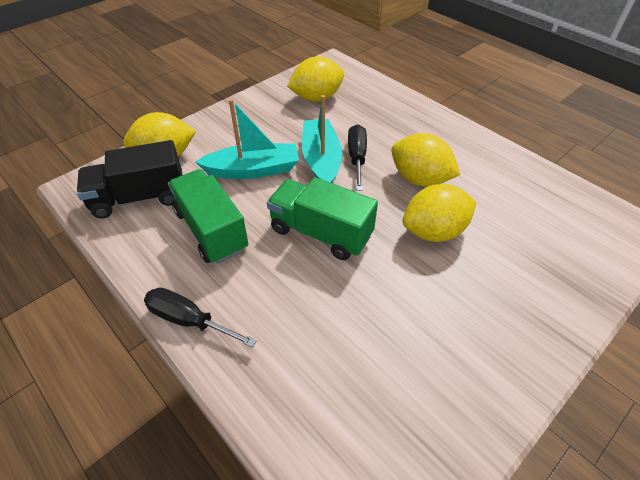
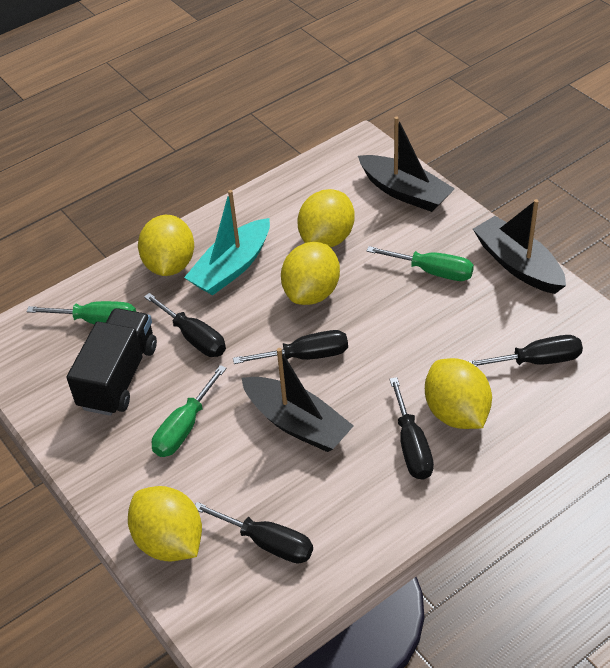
black boat: none = 0 -> [241,348,354,452] [358,116,455,212] [473,199,566,294] = 3
black screwdriver: [144,288,257,348] [348,124,367,191] = 2 -> [144,293,226,357] [195,502,313,563] [233,330,348,364] [389,377,434,480] [468,335,583,367] = 5
green screwdriver: none = 0 -> [27,301,136,324] [152,365,227,457] [367,246,474,281] = 3
green truck: [168,169,248,264] [267,177,378,260] = 2 -> none = 0
turquoise boat: [195,99,299,179] [302,95,342,183] = 2 -> [184,190,270,295] = 1
yellow lemon: [123,112,196,156] [287,56,344,102] [391,133,460,187] [403,184,476,242] = 4 -> [128,486,202,562] [138,215,194,276] [281,242,340,305] [297,189,355,248] [425,358,492,429] = 5

